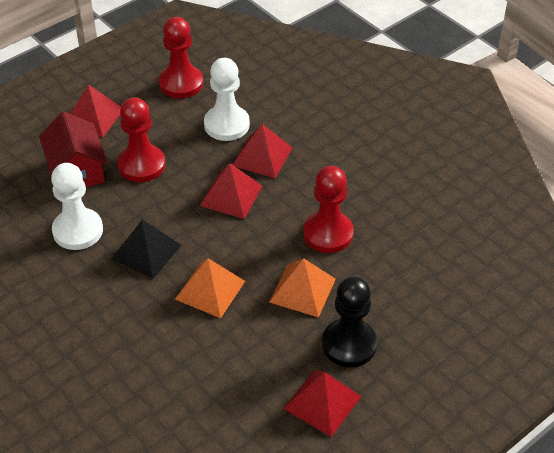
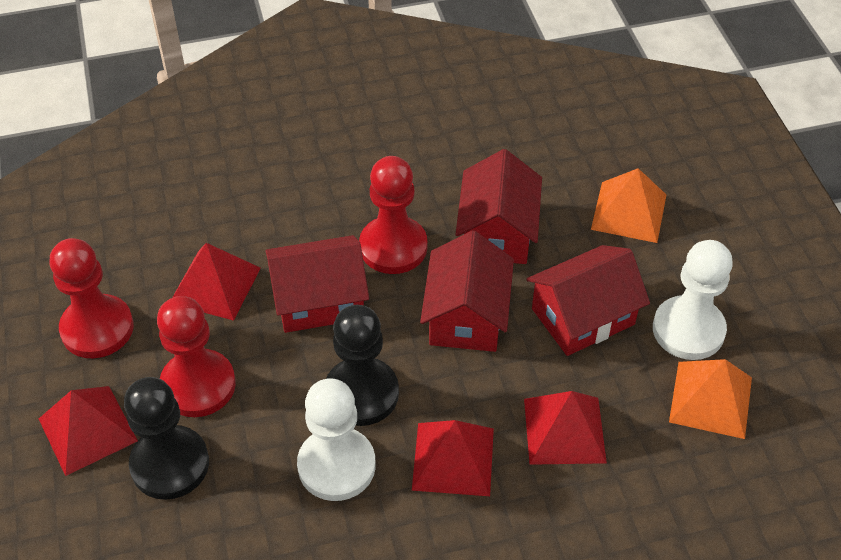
black pawn: [322,277,377,367] = 1 -> [124,377,209,500] [326,305,399,426] = 2
black pyramid: [112,220,181,279] = 1 -> none = 0
red house: [39,111,108,187] = 1 -> [266,235,369,333] [420,230,514,352] [455,149,542,264] [527,245,650,356] = 4

